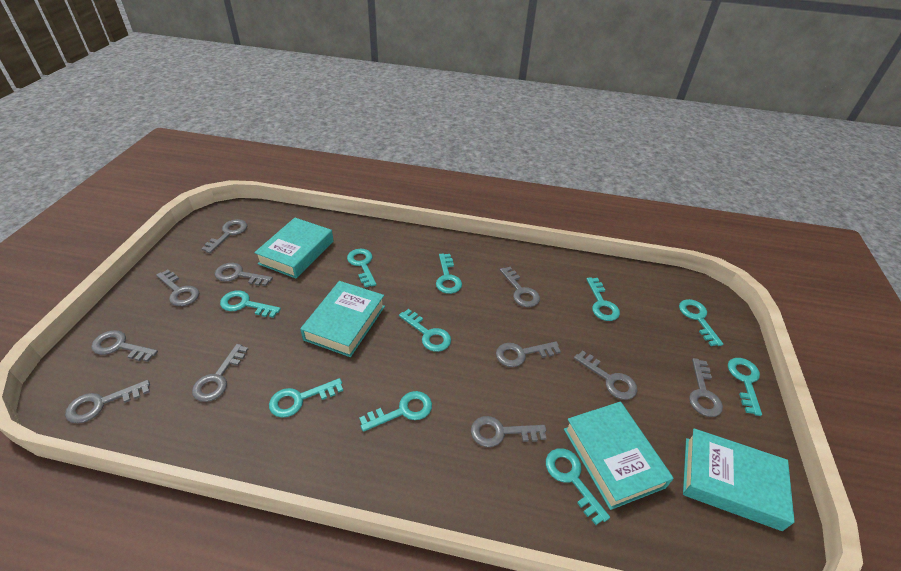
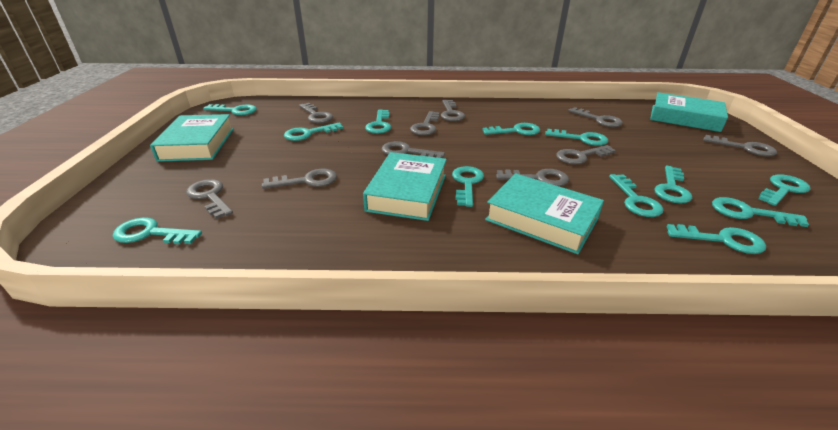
grey key: [65,380,150,423] [91,330,158,362] [156,270,199,306] [192,344,248,402] [201,219,247,253] [215,263,273,286] [471,416,546,447] [496,342,561,367] [500,267,540,307] [574,350,637,400] [689,358,723,417] = 11 -> [186,179,233,219] [262,169,337,189] [299,103,333,123] [382,141,445,158] [410,111,439,135] [441,100,465,121] [496,169,569,186] [556,145,616,164] [568,107,623,127] [703,135,777,157] = 10
turquoise key: [220,290,281,318] [269,378,343,418] [347,249,377,287] [359,391,432,432] [399,309,451,352] [436,253,462,294] [546,448,610,525] [586,277,620,321] [679,299,723,346] [728,358,762,416] = 10 -> [113,217,202,244] [203,104,257,115] [284,122,343,141] [365,110,391,134] [452,166,484,207] [482,123,540,135] [545,129,608,146] [609,174,663,217] [654,166,692,204] [666,224,766,254] [712,197,809,227] [758,175,811,206] = 12

